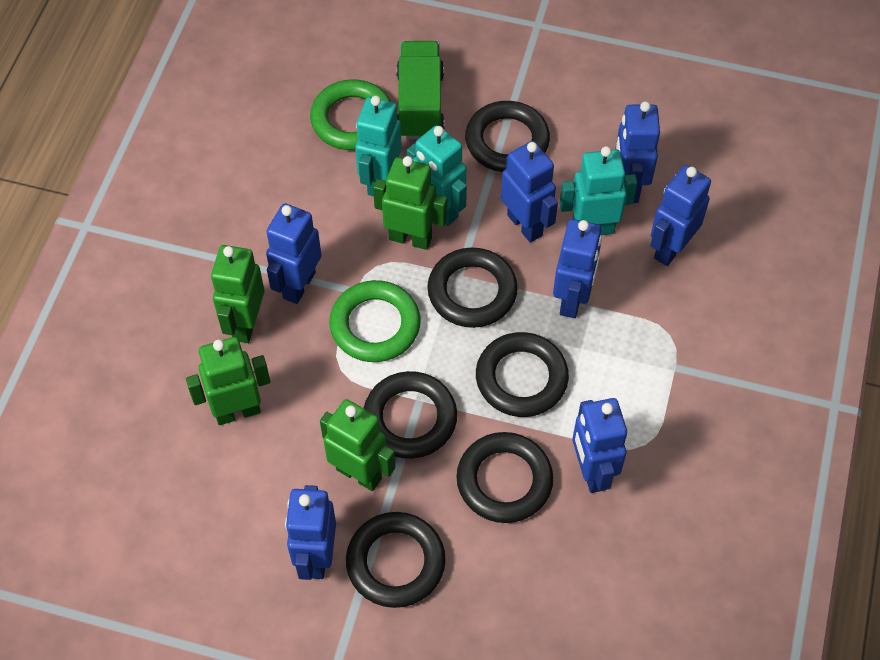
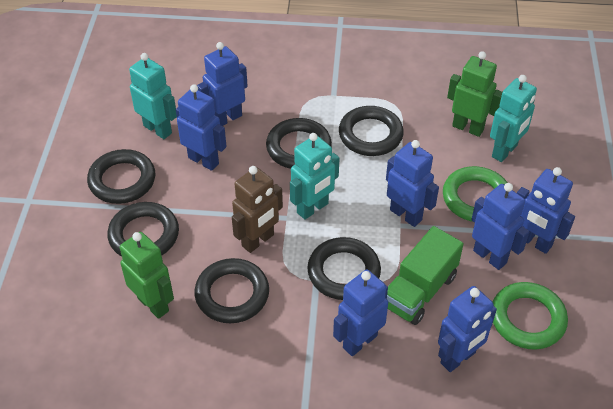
brown robot: none = 0 -> [232,166,283,253] = 1
green robot: [186,337,270,425] [211,245,264,343] [320,399,395,491] [373,156,447,250] = 4 -> [120,232,174,319] [447,51,502,137] = 2

